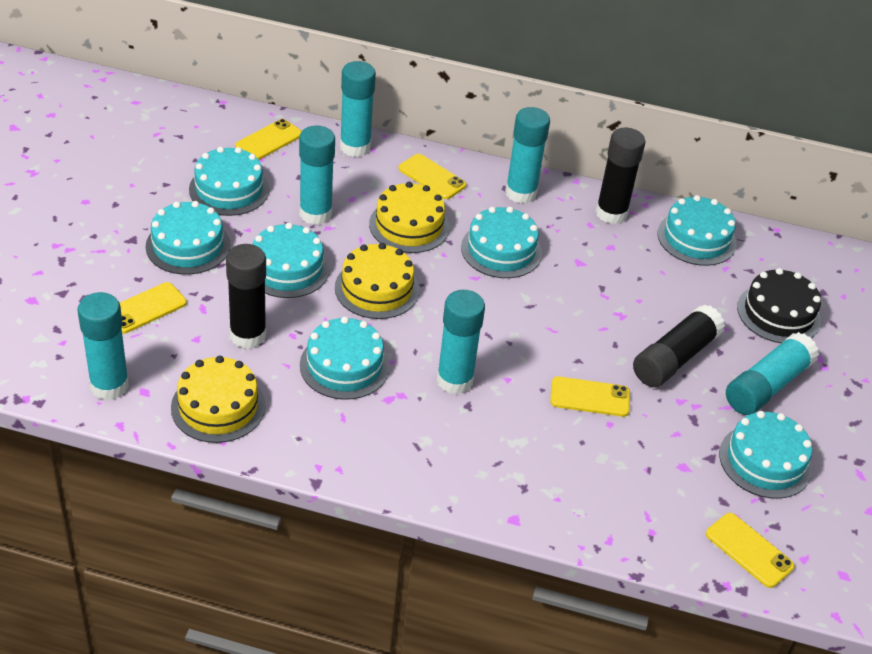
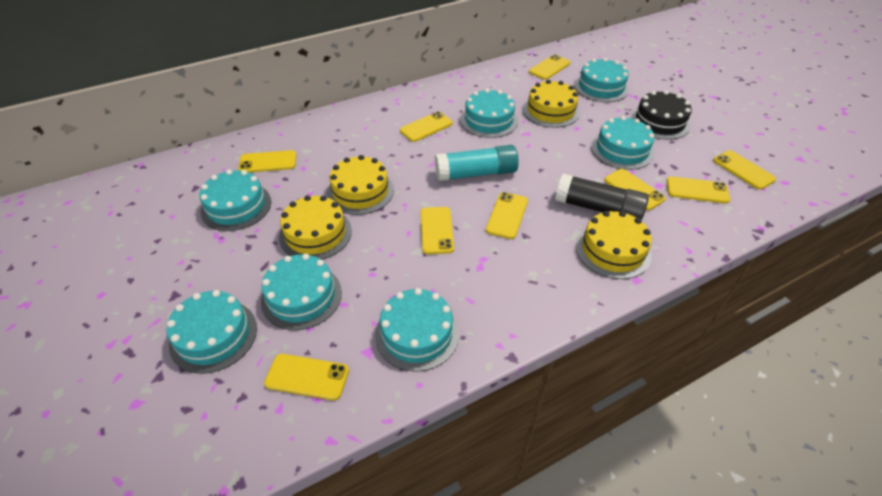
black glue stick: [226,244,266,349] [595,128,646,224] [633,304,725,387] = 3 -> [555,174,649,221] = 1
turquoise glue stick: [77,292,129,400] [299,126,335,225] [340,61,376,157] [437,290,485,394] [505,107,550,204] [726,332,819,415] = 6 -> [435,145,519,181] = 1
yellow cake: [171,356,265,443] [335,243,419,319] [369,182,450,253] = 3 -> [279,195,352,260] [327,155,394,215] [523,80,580,128] [576,211,652,279] = 4
yellow phone: [120,282,187,334] [235,119,302,160] [398,154,466,199] [550,376,630,417] [706,513,795,588] = 5 -> [238,150,296,173] [264,354,349,400] [400,111,453,142] [420,207,454,254] [486,192,528,239] [529,54,570,80] [604,169,666,210] [667,176,730,204] [713,150,776,190] = 9

